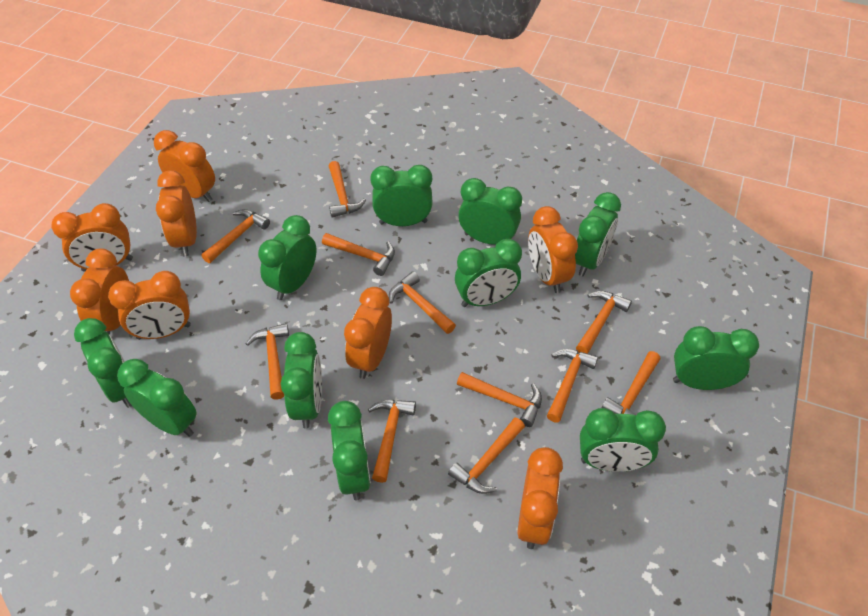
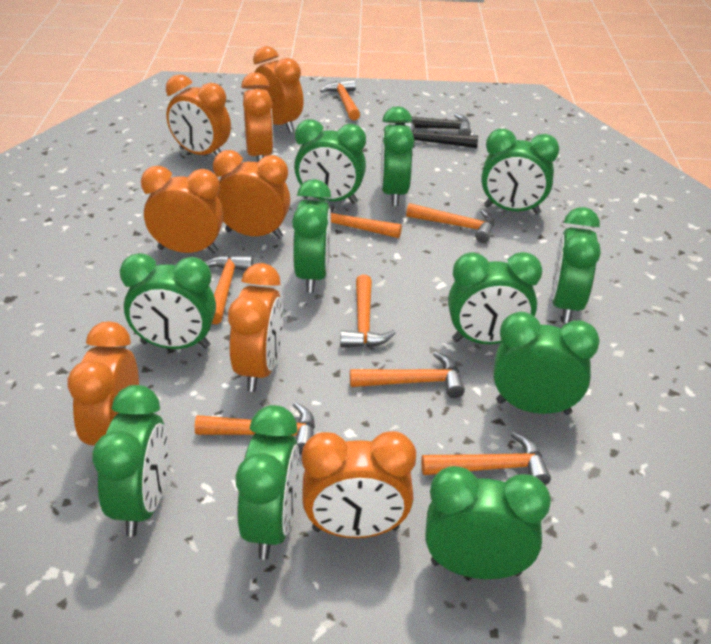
black hammer: none = 0 -> [396,113,471,135] [404,123,478,148] = 2
orange hammer: [201,209,270,263] [246,323,289,400] [322,233,395,276] [329,161,366,218] [368,400,416,483] [389,271,456,334] [448,417,525,494] [457,372,542,427] [547,349,598,422] [576,291,632,354] [602,351,660,415] = 11 -> [195,402,315,455] [205,255,253,324] [320,79,360,120] [325,200,402,238] [340,275,396,347] [350,352,465,398] [406,203,494,243] [421,432,551,485] = 8

